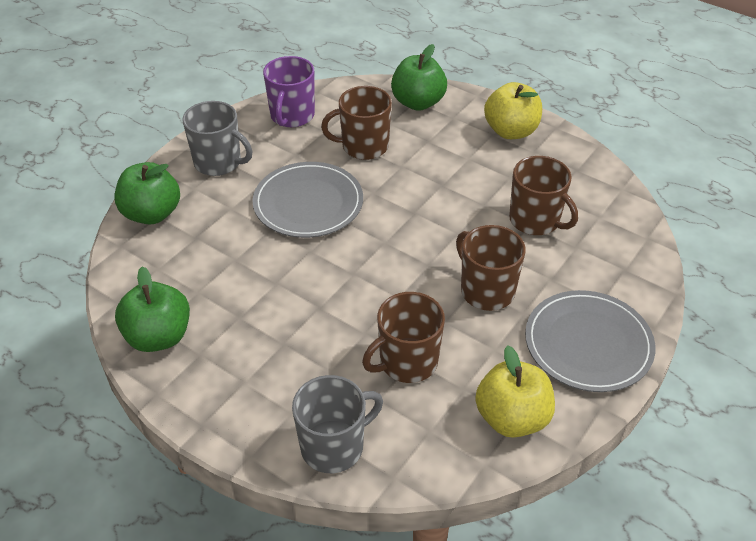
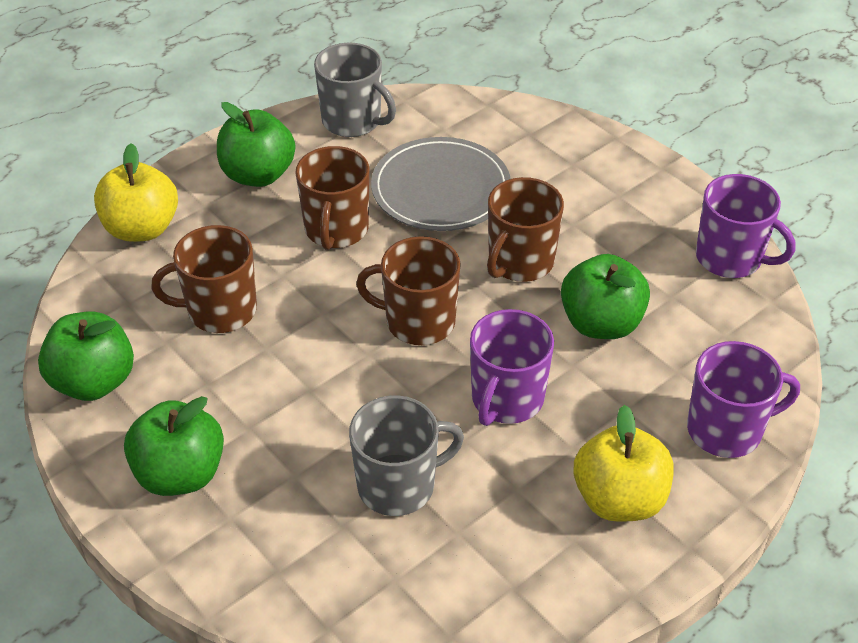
green apple: [114,162,180,225] [115,267,190,352] [391,44,447,111] = 3 -> [38,311,134,401] [124,396,224,496] [217,102,295,187] [561,254,650,339] = 4
grey plate: [252,162,363,238] [525,290,655,392] = 2 -> [371,137,511,231] = 1
purple mug: [263,56,315,127] = 1 -> [470,309,554,426] [687,341,800,458] [696,174,796,278] = 3

